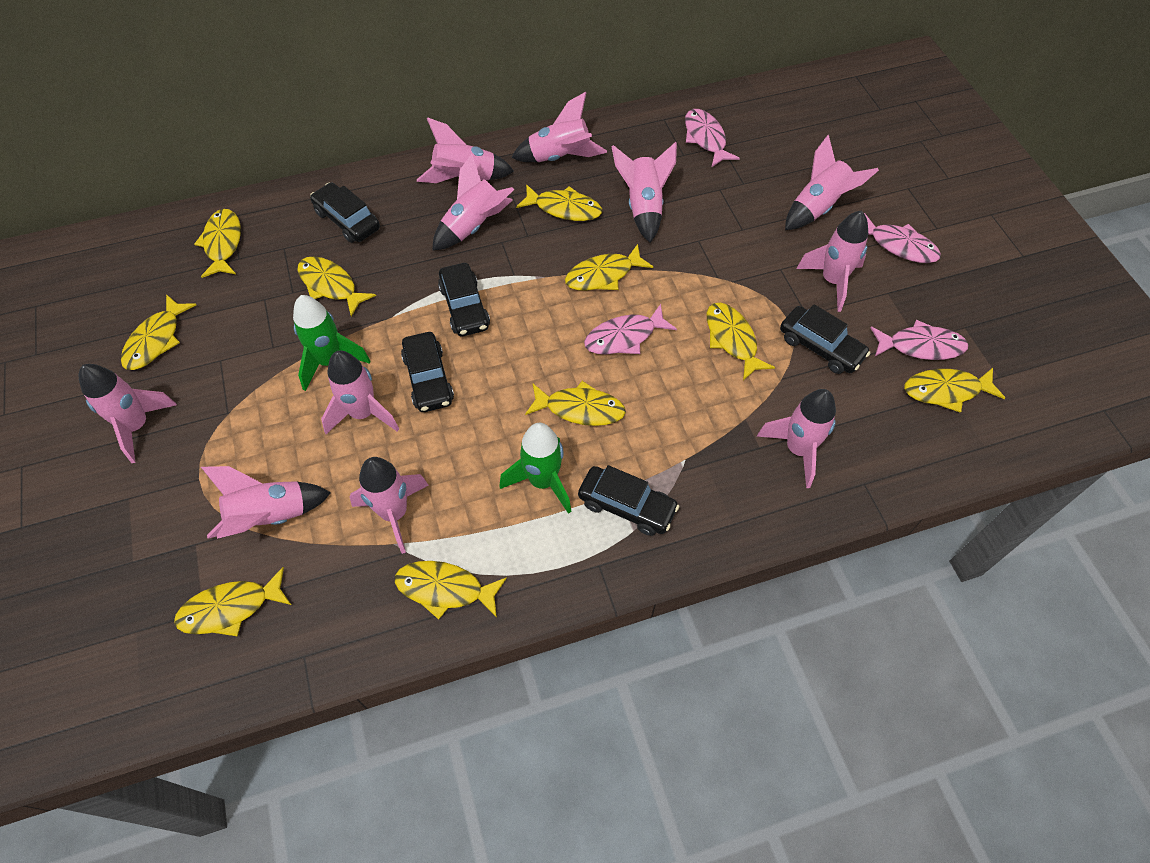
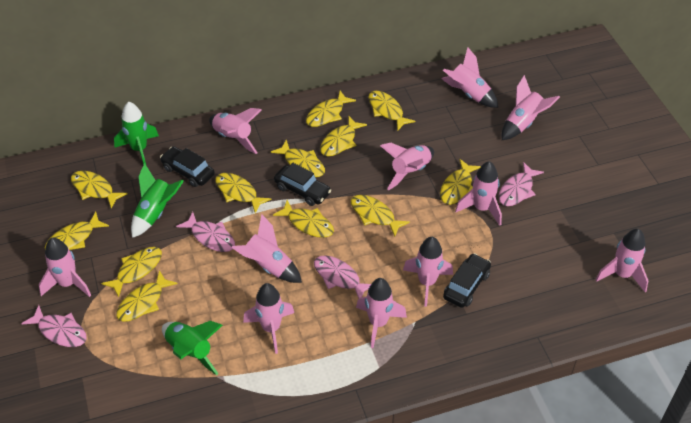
black car: [310,183,380,243] [401,332,454,412] [438,263,490,336] [578,465,679,536] [780,304,870,374] = 5 -> [160,147,215,187] [274,163,331,206] [443,253,491,308] = 3
green rocket: [293,295,370,391] [499,423,571,514] = 2 -> [114,102,159,165] [131,163,184,238] [162,321,223,375] = 3
yellow fish: [121,294,196,370] [174,567,291,637] [194,209,241,278] [297,256,376,316] [395,561,507,620] [516,184,602,221] [525,381,626,426] [565,244,653,291] [707,303,775,381] [905,368,1005,413] = 10 -> [45,212,109,250] [71,171,128,209] [101,247,162,297] [116,270,178,322] [215,173,271,213] [271,139,325,177] [273,200,334,238] [306,91,356,127] [320,116,367,156] [351,195,410,237] [368,91,415,131] [440,159,481,205] = 12

